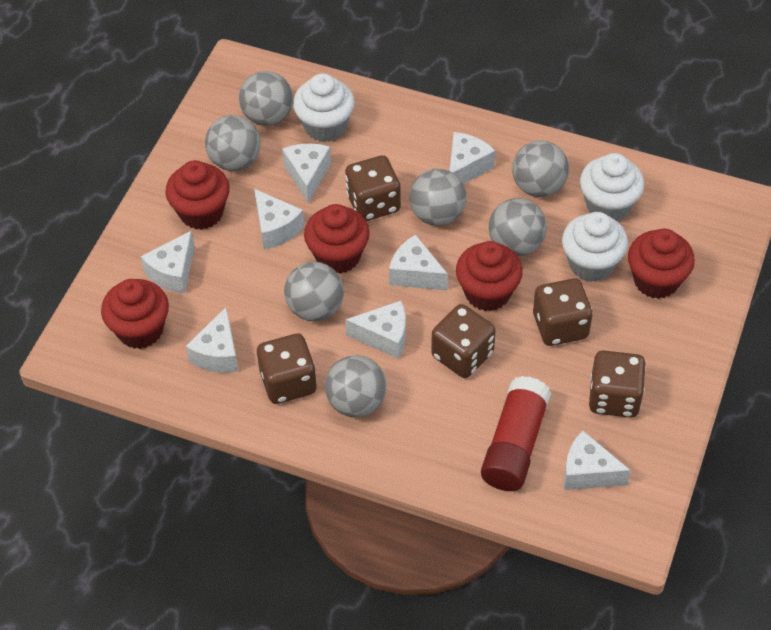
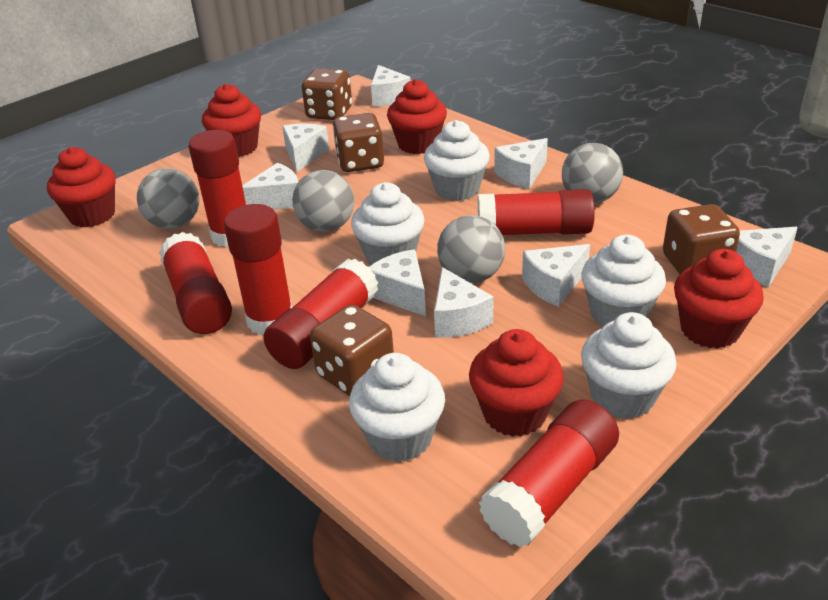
brown dice: [257,334,317,404] [345,155,401,221] [431,304,496,378] [533,278,593,346] [589,350,646,418] = 5 -> [302,68,352,120] [310,304,394,396] [333,113,384,172] [663,204,740,274] = 4
grey ball: [205,115,261,171] [239,71,293,126] [284,262,344,321] [325,355,387,418] [410,169,467,226] [489,198,547,256] [512,140,569,197] = 7 -> [137,168,199,229] [292,170,354,232] [437,215,505,283] [562,143,623,203] = 4
red glue stick: [481,376,551,491] = 1 -> [159,232,232,334] [188,130,246,247] [224,204,292,335] [263,259,379,369] [478,189,595,235] [479,400,619,547] = 6
white cupcake: [293,73,355,142] [562,212,628,282] [580,153,644,221] = 3 -> [349,353,445,462] [351,183,425,265] [424,120,490,201] [581,312,677,419] [582,235,666,326] = 5

